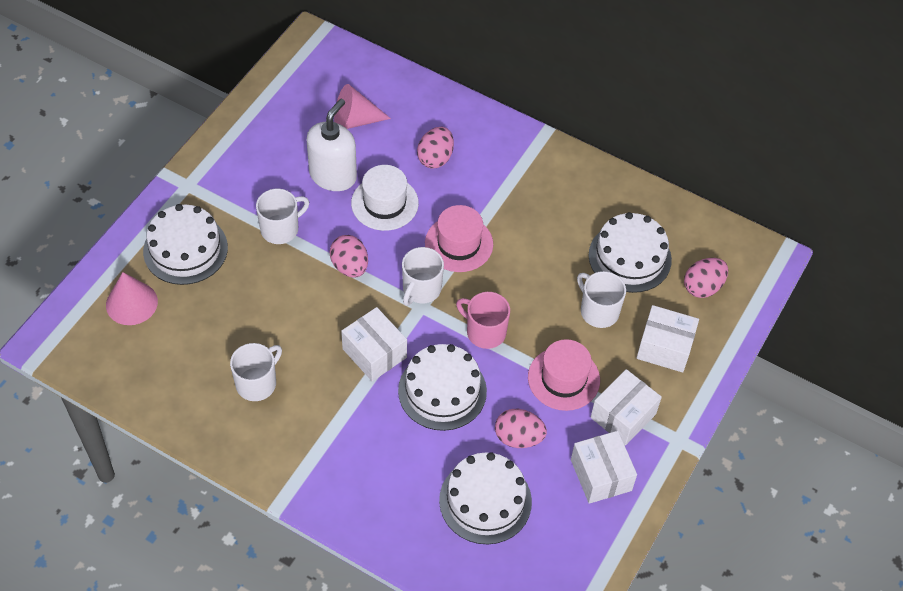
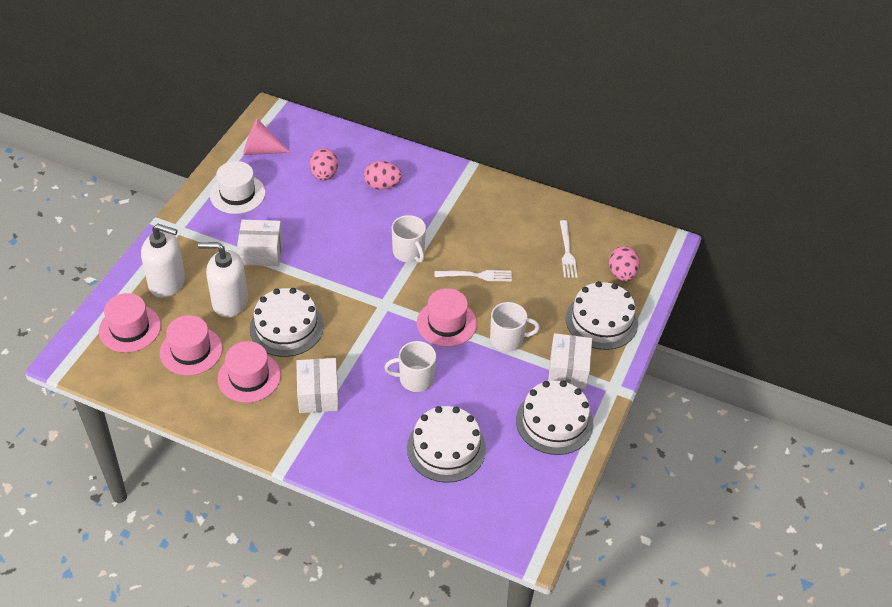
pink cone: [106,272,158,325] [334,84,391,129] = 2 -> [243,119,291,155] = 1
pink egg: [330,235,368,277] [417,127,454,169] [495,409,547,448] [684,258,728,298] = 4 -> [310,148,338,181] [364,161,402,190] [609,246,640,281] = 3
pink hat: [425,205,493,272] [528,339,600,411] = 2 -> [99,293,161,353] [160,315,222,376] [217,341,281,403] [417,288,477,347] = 4
pink mug: [456,292,510,349] = 1 -> none = 0
white box: [341,307,407,381] [571,431,637,504] [591,369,662,446] [637,305,699,373] = 4 -> [237,220,283,266] [296,358,339,413] [548,333,592,389] = 3
white fork: none = 0 -> [434,270,512,281] [560,220,577,278] = 2
white mug: [230,343,282,401] [256,189,309,244] [402,247,444,306] [577,271,626,328] = 4 -> [384,341,436,392] [392,215,426,263] [490,302,540,352] = 3
white soap dispenser: [306,99,357,191] = 1 -> [141,224,185,298] [198,242,248,318] = 2

